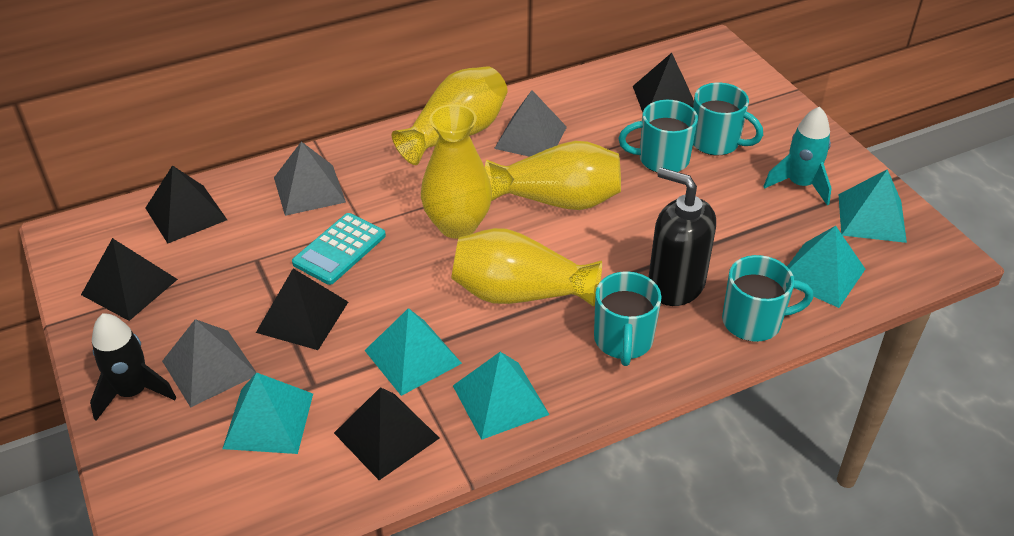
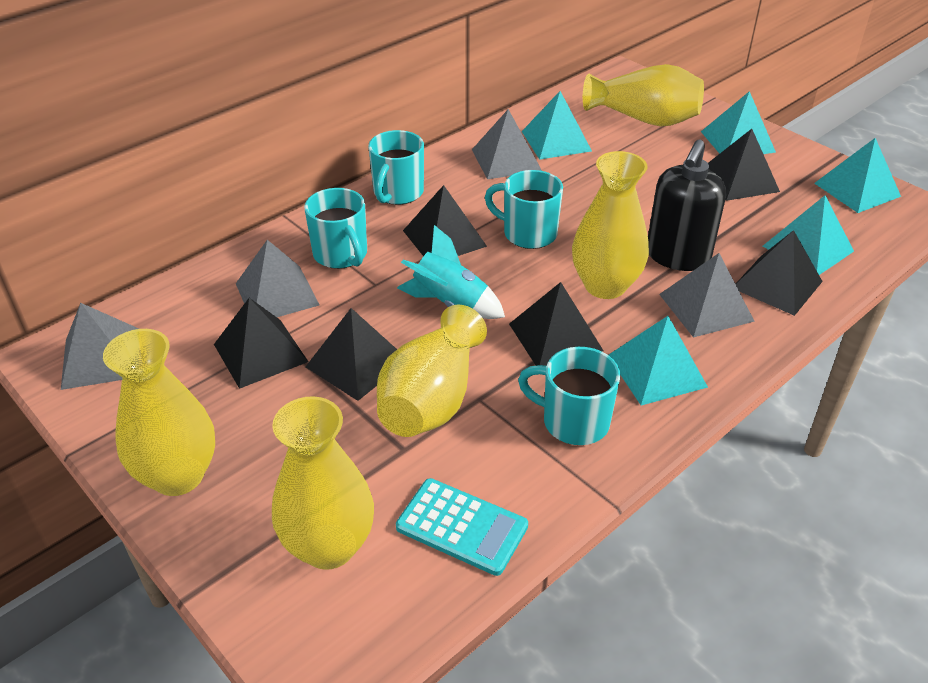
black pyramid: [81,238,178,321] [146,165,227,243] [256,268,348,350] [334,387,440,480] [633,53,694,112] = 5 -> [214,298,308,389] [306,308,397,401] [403,185,487,256] [509,282,604,366] [708,129,780,201] [736,230,823,316] = 6
black rocket: [90,313,177,421] = 1 -> none = 0
grey pyramid: [162,319,256,408] [274,141,346,216] [494,90,567,157] = 3 -> [61,303,139,390] [236,240,319,317] [472,109,542,179] [659,253,755,338] = 4
yellow vase: [392,66,508,165] [421,104,492,239] [451,228,602,306] [485,141,621,210] = 4 -> [103,329,215,496] [272,396,374,570] [377,305,487,437] [572,151,649,299] [583,64,704,127] = 5

